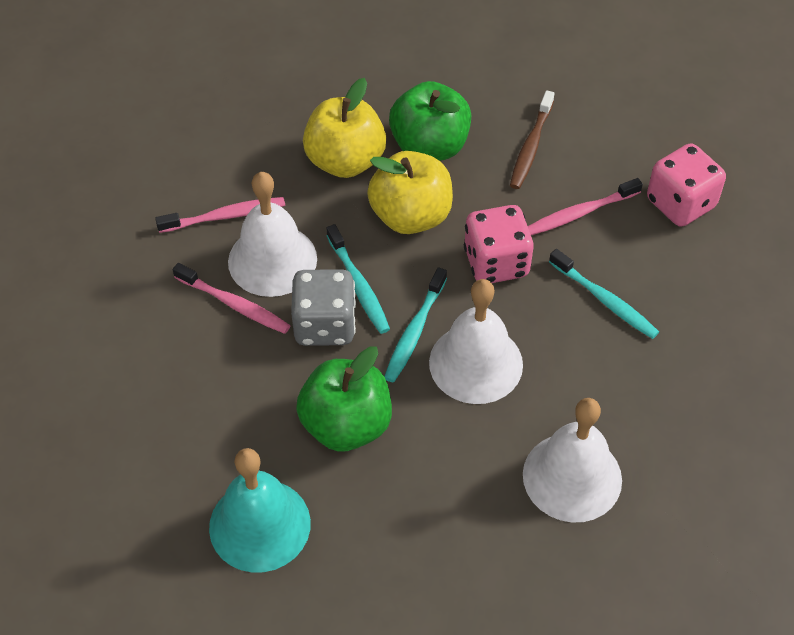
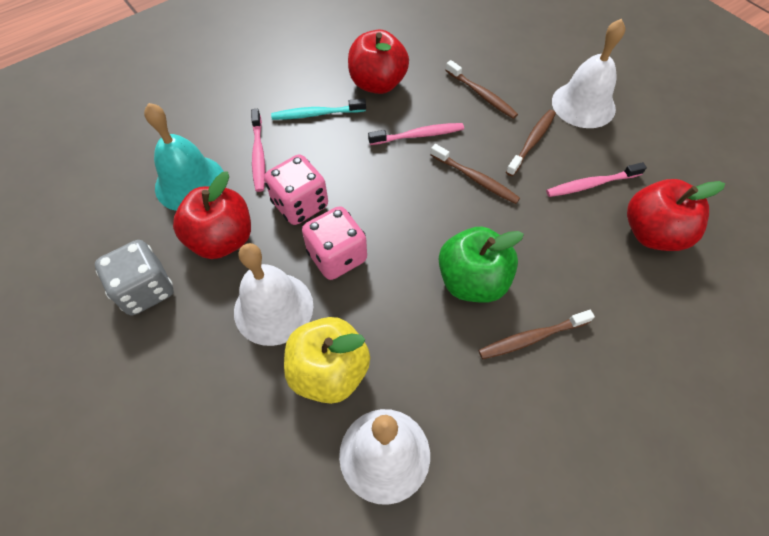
brown toothbrush: [510,90,554,189] = 1 -> [430,144,520,204] [445,60,518,119] [478,310,595,359] [506,110,556,176] = 4
green apple: [296,346,392,452] [389,81,471,161] = 2 -> [439,227,524,303] = 1
red apple: none = 0 -> [173,171,251,259] [348,30,409,94] [627,179,725,251] = 3
turquoise toothbrush: [326,224,390,334] [384,267,447,382] [549,249,659,339] = 3 -> [271,99,366,120] = 1
yellow apple: [303,78,386,178] [367,151,453,234] = 2 -> [284,317,370,404] = 1

